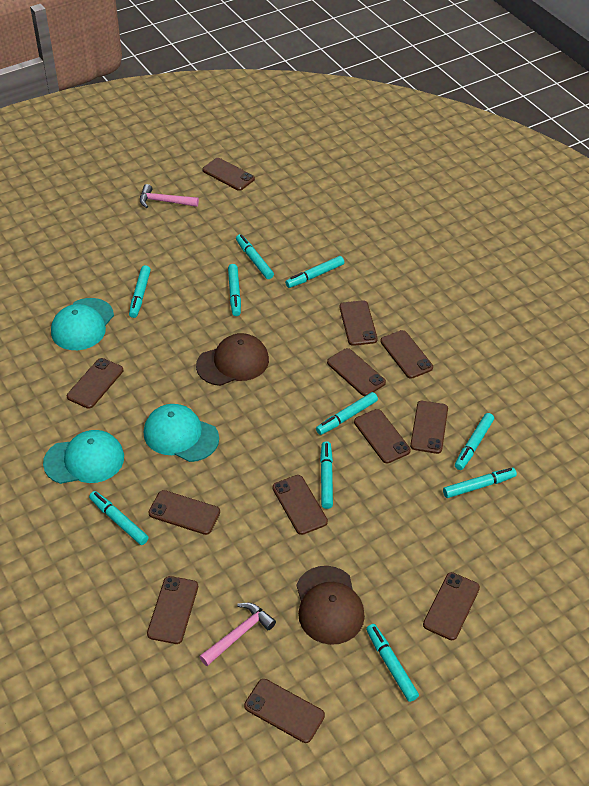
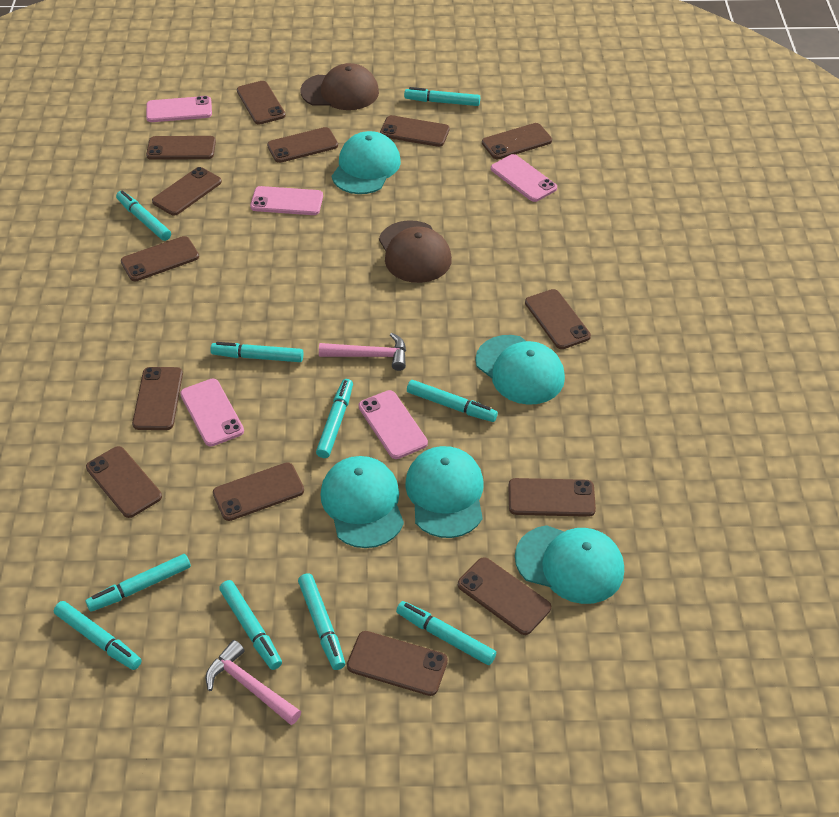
brown phone: [67,358,123,409] [147,576,198,644] [148,490,220,535] [202,158,255,191] [244,679,325,743] [272,475,328,535] [327,348,386,396] [340,300,378,346] [354,409,411,463] [380,330,433,379] [410,401,448,454] [423,572,480,640] = 12 -> [86,446,162,518] [121,236,199,281] [132,367,183,430] [146,136,216,160] [152,167,222,216] [213,463,304,521] [237,81,286,125] [267,127,338,163] [347,631,448,696] [380,115,450,147] [458,557,551,635] [482,123,552,159] [508,478,596,517] [525,289,591,349] = 14
pink phone: none = 0 -> [146,96,212,122] [180,378,244,447] [250,186,323,215] [359,390,428,459] [491,154,557,202] = 5
turquoise cap: [43,430,124,484] [51,298,114,350] [144,404,219,462] = 3 -> [320,456,404,548] [332,131,401,194] [405,446,483,538] [475,335,565,405] [515,525,624,604] = 5

